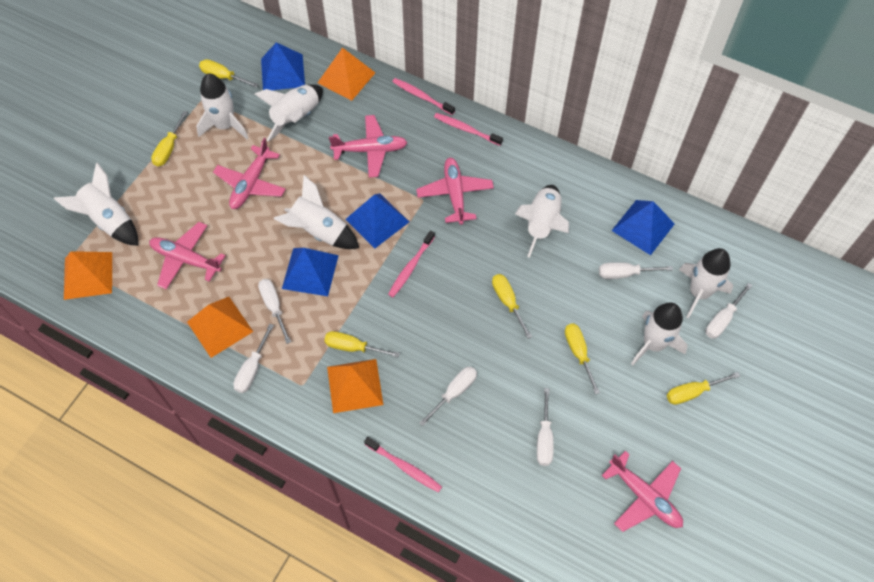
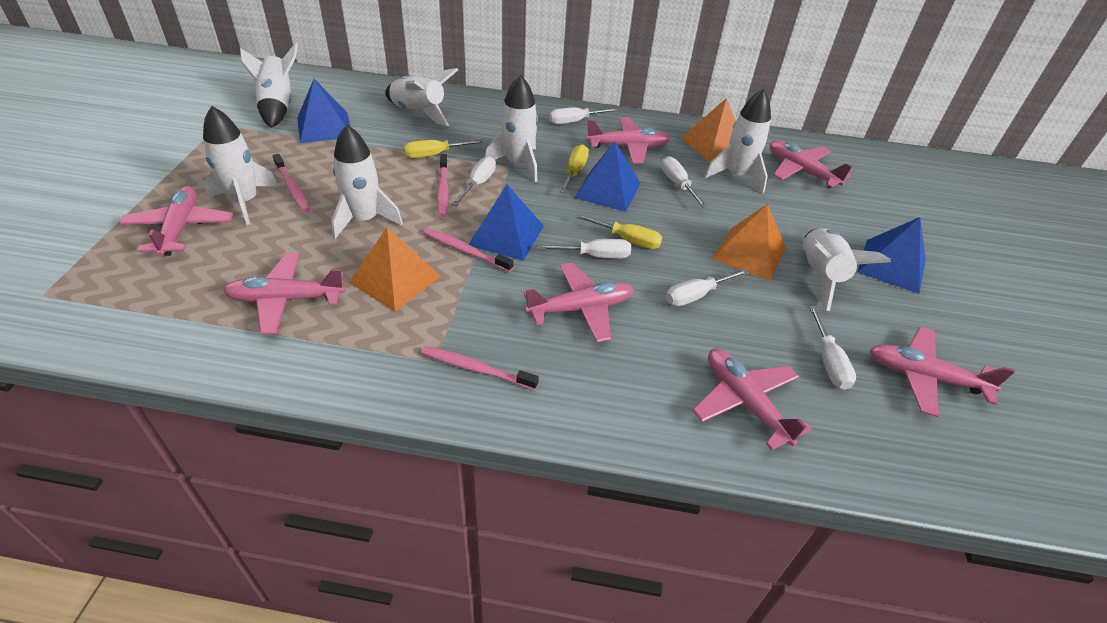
orange pyramid: [64,251,112,300] [187,297,253,358] [318,47,375,101] [327,359,383,413] = 4 -> [349,227,441,311] [681,98,736,162] [712,204,786,281] = 3
pink plane: [149,222,226,289] [213,138,286,209] [329,115,408,177] [416,158,494,225] [602,451,683,532] = 5 -> [119,186,233,256] [223,253,346,334] [524,262,634,343] [586,117,671,164] [692,349,812,450] [770,141,852,188] [870,327,1015,417] = 7
yellow screwdriver: [151,111,188,166] [199,59,259,88] [324,331,400,358] [492,274,532,339] [565,324,600,395] [667,372,740,405] = 6 -> [404,139,484,158] [560,144,589,193] [575,214,662,249] = 3

